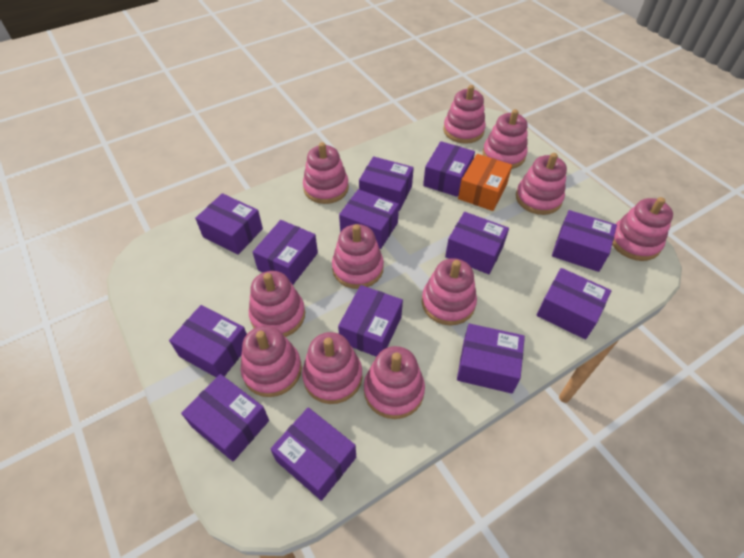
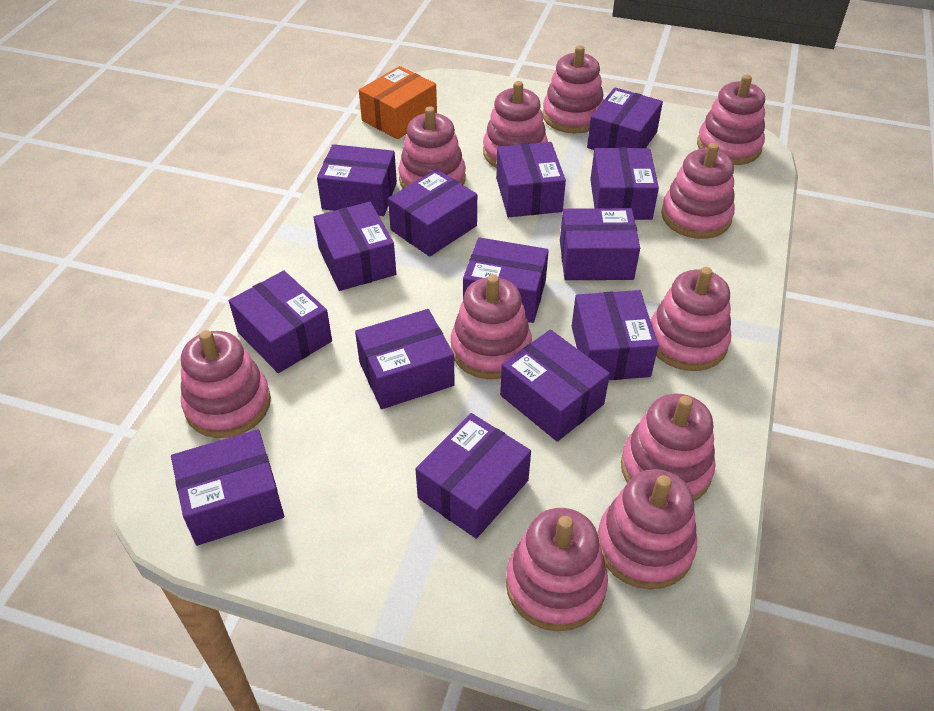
purple box: [169,305,247,377] [181,374,269,462] [195,193,263,255] [253,220,318,285] [270,407,356,501] [338,285,403,357] [339,189,399,249] [359,156,414,211] [423,141,475,197] [445,212,509,274] [457,324,525,393] [536,268,611,340] [552,210,617,272] = 13 -> [171,429,284,546] [229,271,332,373] [314,202,396,291] [317,144,397,216] [355,309,455,409] [388,169,477,257] [416,413,531,539] [463,237,549,323] [496,142,566,217] [500,330,610,442] [560,208,640,280] [572,290,659,380] [587,87,663,150] [590,148,659,220] = 14

